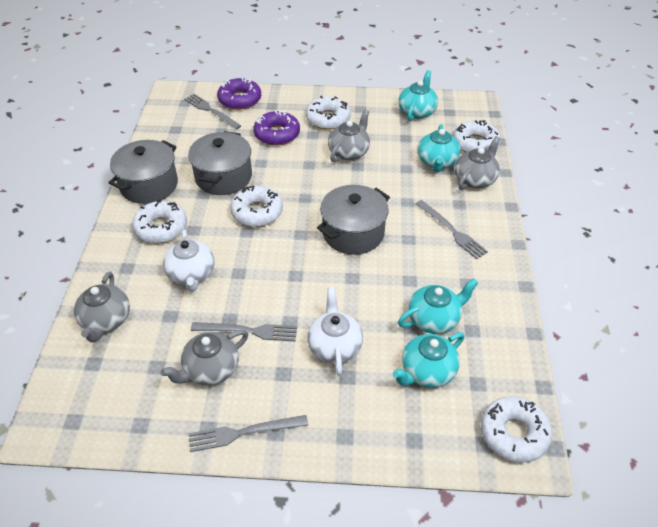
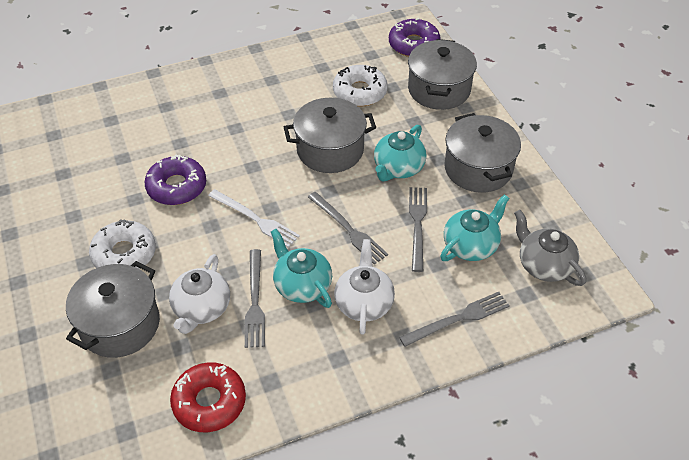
grey pot: [109,140,178,204] [188,131,252,195] [317,185,390,255] = 3 -> [66,261,160,358] [284,98,376,173] [408,39,477,110] [444,113,521,193] = 4
grey teapot: [74,272,130,342] [161,330,248,385] [328,109,370,162] [455,136,500,190] = 4 -> [514,210,586,286] = 1
red donut: none = 0 -> [170,362,246,432] = 1
turquoise teapot: [393,332,465,388] [398,70,438,121] [398,279,478,334] [417,124,461,172] = 4 -> [271,229,332,308] [374,125,427,181] [440,194,509,261] = 3
white donut: [132,200,187,243] [230,186,283,227] [306,96,351,130] [453,120,501,153] [481,396,552,463] = 5 -> [89,219,156,269] [333,65,387,107] = 2
white fork: none = 0 -> [208,189,300,248] = 1

